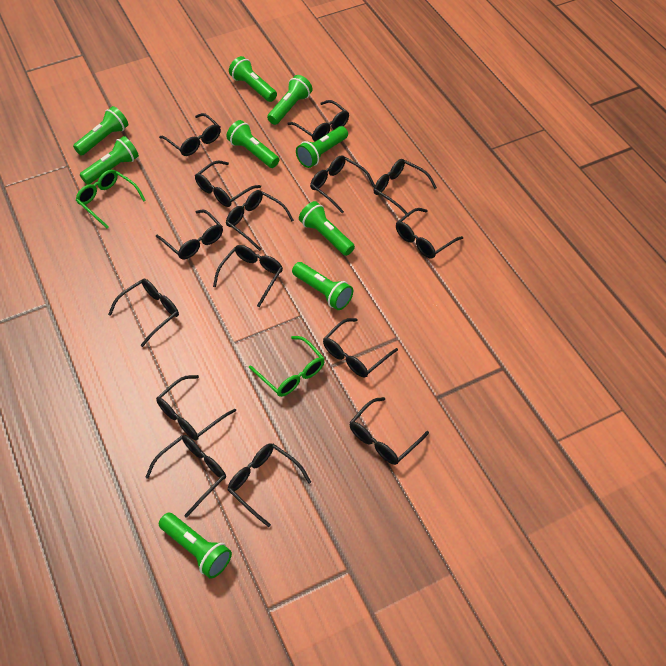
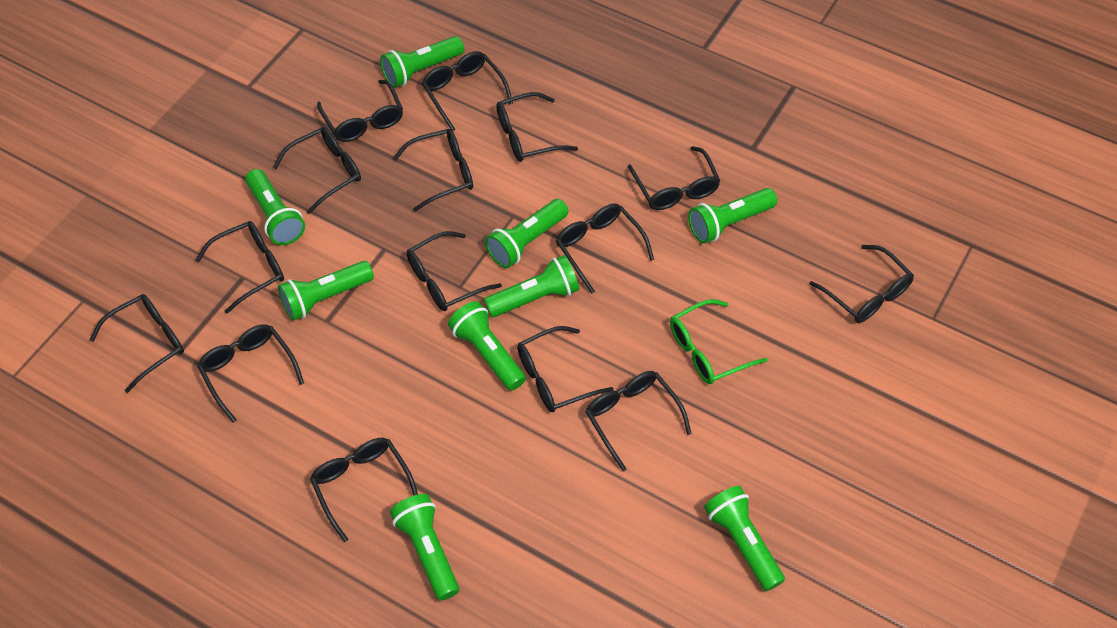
green glasses: [76,170,146,228] [249,336,325,397] = 2 -> [670,299,768,384] = 1

